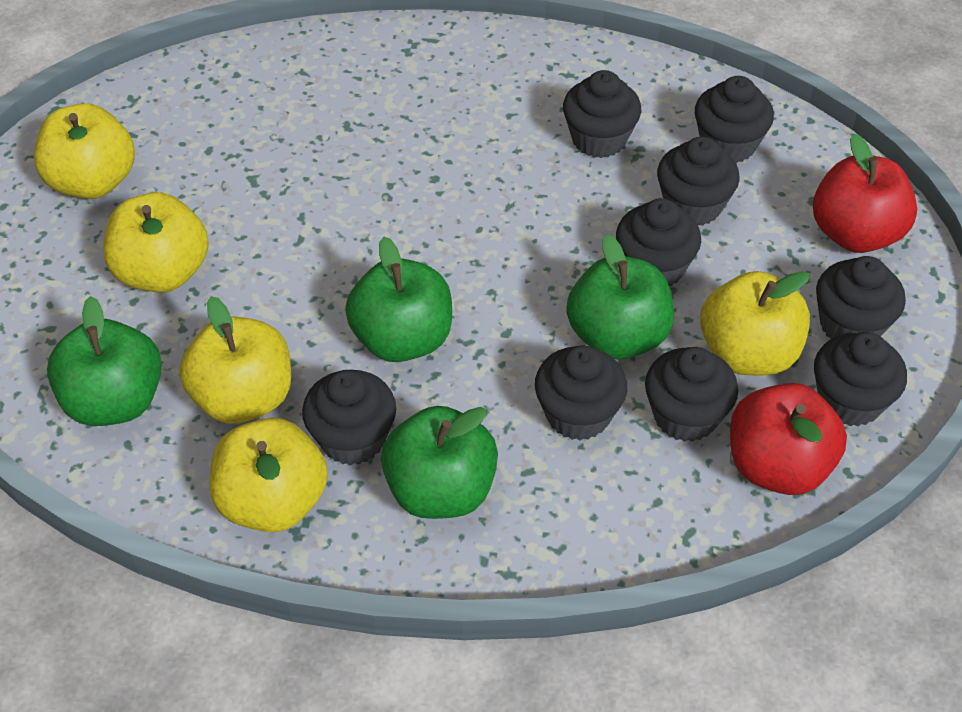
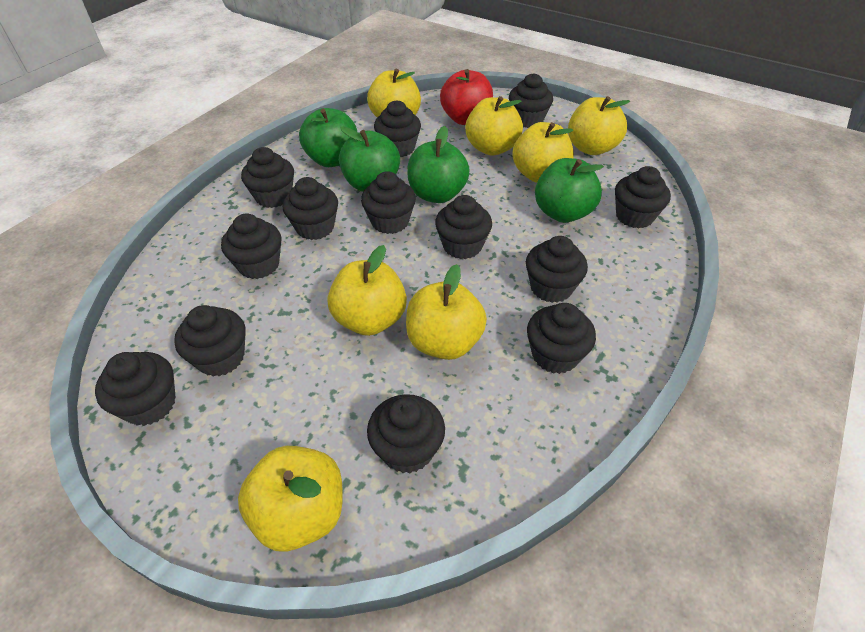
black cupcake: [302,370,396,466] [535,345,627,441] [563,70,641,158] [616,199,701,287] [645,347,738,442] [657,137,740,226] [695,76,774,163] [814,332,907,427] [816,256,906,339] = 9 -> [95,352,176,426] [174,305,246,376] [221,213,281,279] [241,147,294,208] [283,177,338,240] [361,171,416,234] [367,394,445,473] [374,100,421,157] [435,195,492,259] [509,73,553,128] [526,236,588,303] [527,303,596,374] [615,166,671,229] = 13
red apple: [730,383,847,495] [813,134,917,253] = 2 -> [440,69,493,125] = 1
yellow apple: [34,103,135,199] [103,192,209,293] [179,296,291,424] [210,418,328,532] [700,271,810,375] = 5 -> [238,446,343,551] [328,245,407,336] [367,69,421,118] [406,264,487,360] [465,96,523,155] [512,122,574,183] [568,96,630,155] = 7

